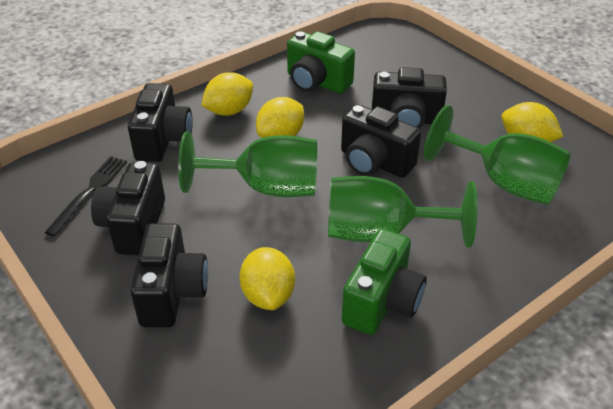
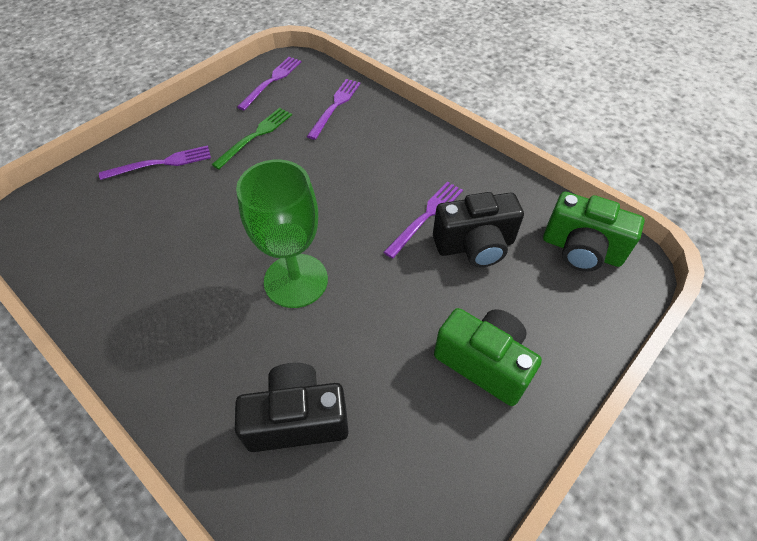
black camera: [91,161,165,255] [128,83,193,162] [131,223,208,327] [341,104,421,178] [372,67,447,129] = 5 -> [235,363,348,452] [433,192,524,267] = 2
black fork: [44,156,127,237] = 1 -> none = 0
green fork: none = 0 -> [211,108,292,169] = 1
green goblet: [178,131,317,197] [328,176,478,248] [424,105,571,205] = 3 -> [236,160,328,308] = 1
purple fork: none = 0 -> [99,145,211,180] [237,57,301,110] [307,79,361,140] [384,182,463,259] = 4
yellow lemon: [201,72,253,116] [239,247,295,310] [256,97,304,138] [502,102,563,142] = 4 -> none = 0

